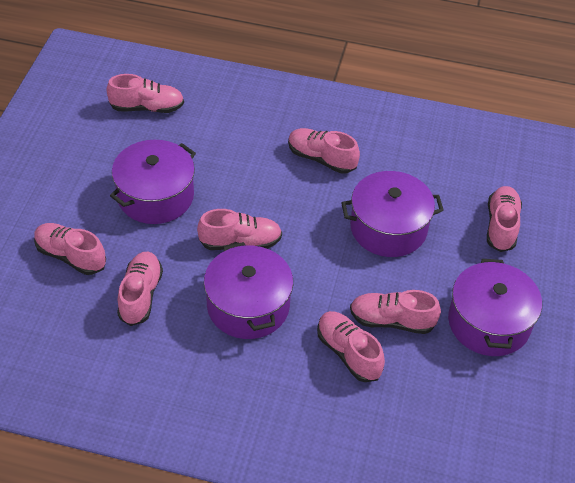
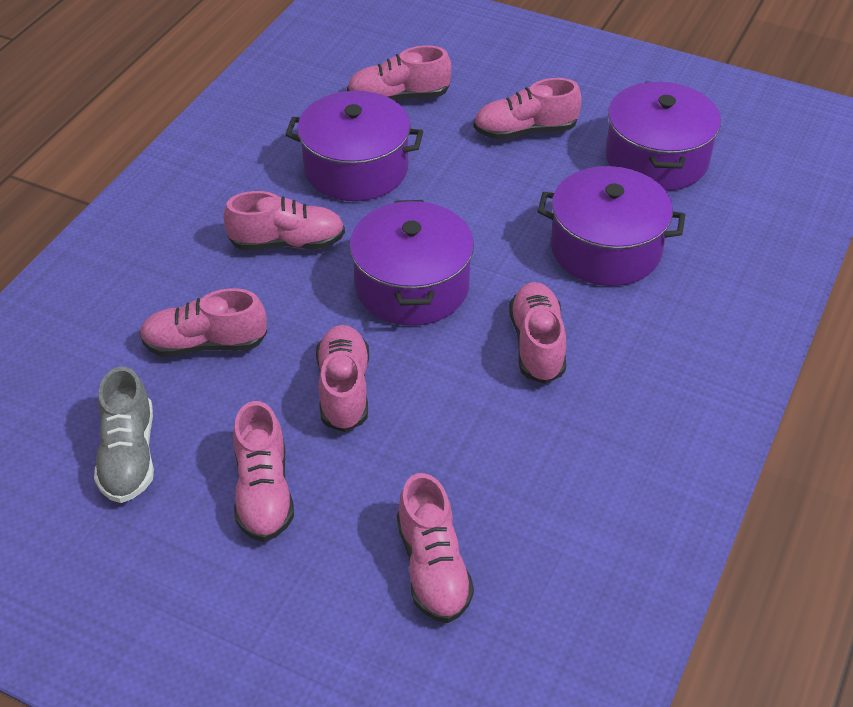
grey shoe: none = 0 -> [94,367,154,503] = 1

